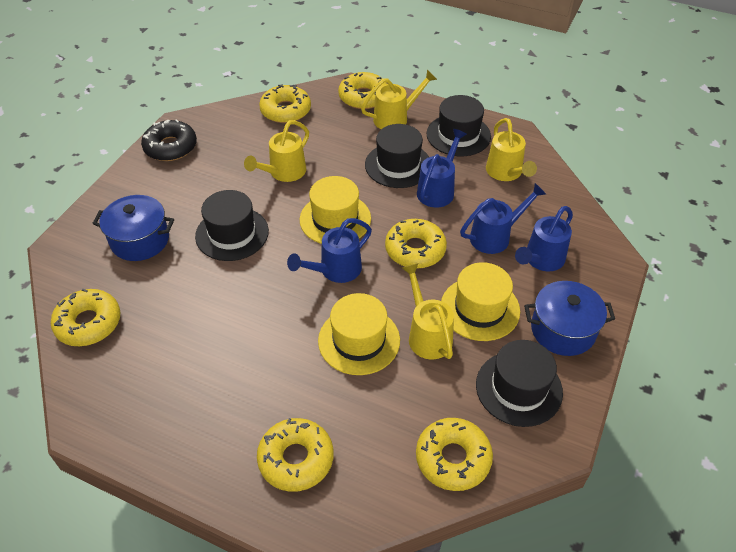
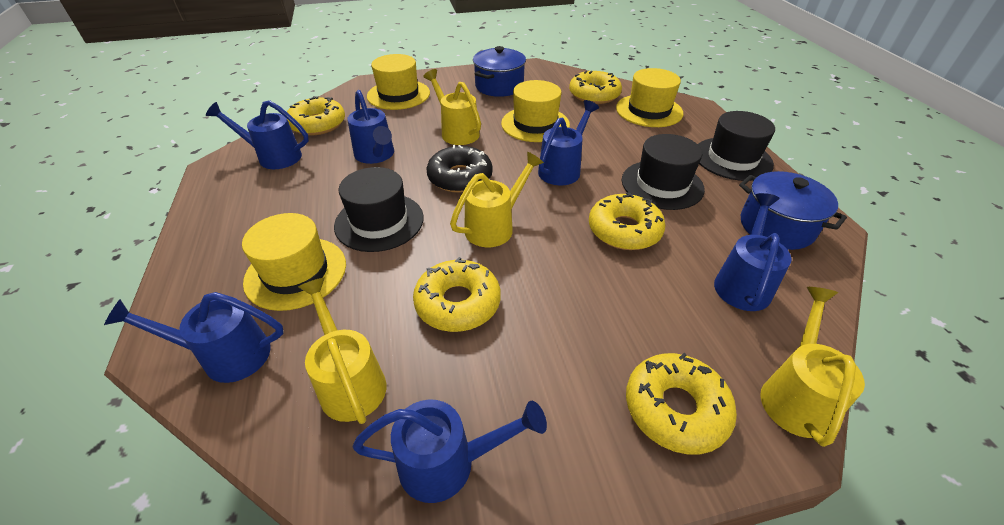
black hat: [195,190,269,261] [365,124,429,188] [427,95,491,156] [476,340,563,427] = 4 -> [334,167,424,252] [622,134,705,210] [698,111,775,181] = 3
blue watering can: [287,218,372,283] [417,129,467,208] [460,183,546,254] [515,206,573,271] = 4 -> [104,292,284,383] [206,100,309,169] [347,90,394,164] [352,399,547,503] [538,100,599,185] [714,193,792,311] = 6
yellow donut: [51,289,120,346] [257,418,333,492] [259,85,311,123] [338,72,387,109] [385,219,447,269] [416,418,493,491] = 6 -> [287,96,345,135] [413,257,501,332] [569,71,622,104] [589,192,666,250] [626,353,737,454] = 5
yellow hat: [300,176,371,244] [318,293,400,375] [441,262,520,341] = 3 -> [242,213,346,311] [367,54,430,110] [501,80,570,142] [616,68,683,127] = 4

